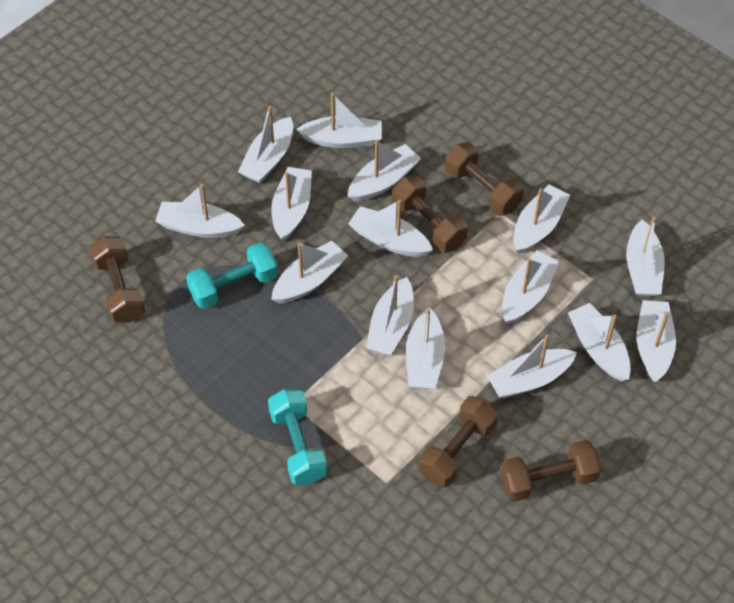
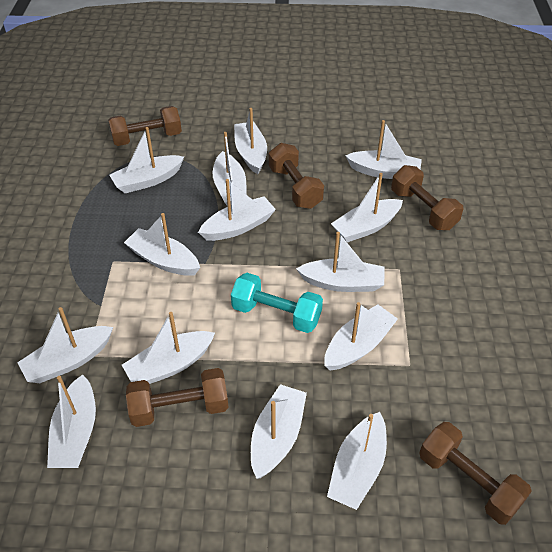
turquoise dumbbell: [186,242,278,309] [268,389,327,485] = 2 -> [231,273,323,333] = 1
white boat: [155,184,245,238] [238,106,293,183] [271,167,312,241] [271,240,348,304] [296,93,382,148] [347,140,421,202] [348,200,433,257] [366,275,414,355] [406,307,445,389] [487,334,577,398] [502,251,559,324] [513,185,570,254] [568,303,631,381] [626,217,665,296] [637,300,676,382] = 15 -> [17,307,113,383] [47,374,96,468] [109,127,184,193] [122,312,215,384] [124,213,200,276] [198,179,276,241] [213,132,247,206] [234,108,267,174] [251,384,307,479] [296,232,384,292] [325,302,398,371] [327,412,387,510] [331,173,403,243] [345,120,422,179] = 14

